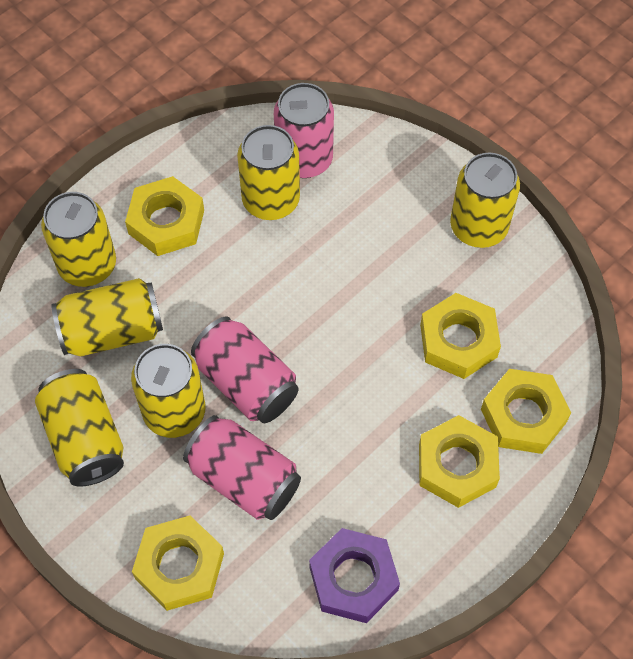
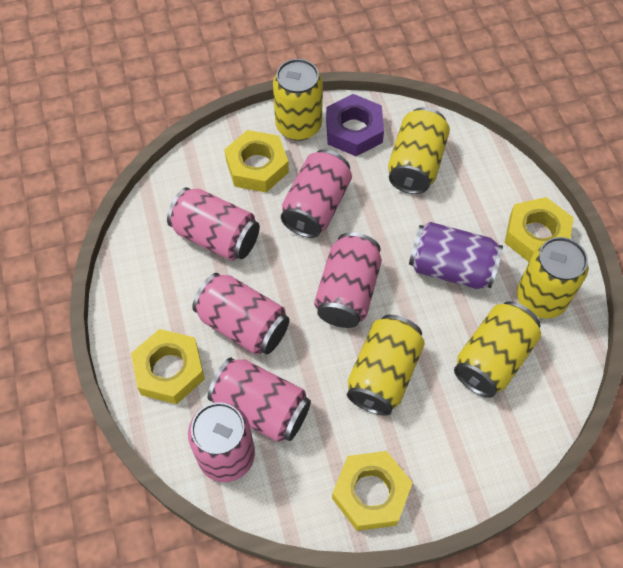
pink can: [183,415,301,520] [191,317,299,423] [274,83,334,178] = 3 -> [167,187,260,261] [188,402,255,482] [192,273,290,355] [208,358,311,442] [281,150,352,238] [314,232,382,328] = 6
purple can: none = 0 -> [409,222,503,289] = 1
yellow can: [35,369,124,487] [41,192,116,287] [51,278,163,356] [131,344,206,438] [237,125,300,220] [450,153,520,248] = 6 -> [273,59,323,141] [347,315,425,416] [388,107,450,194] [454,301,541,398] [517,237,588,318] = 5
yellow nut: [125,176,204,256] [132,516,224,611] [419,415,500,508] [420,293,501,379] [481,369,571,454] = 5 -> [131,329,205,404] [224,130,289,192] [332,451,413,531] [505,197,574,262] = 4

